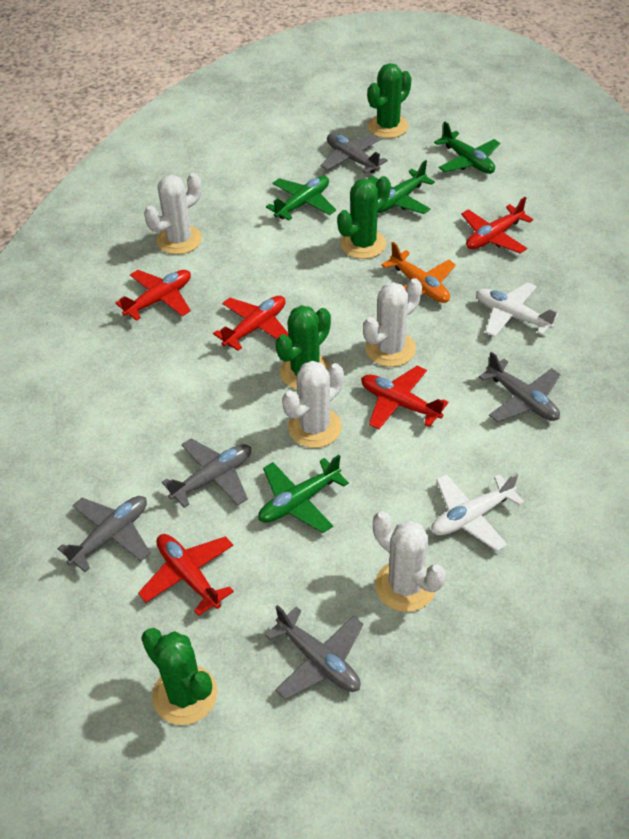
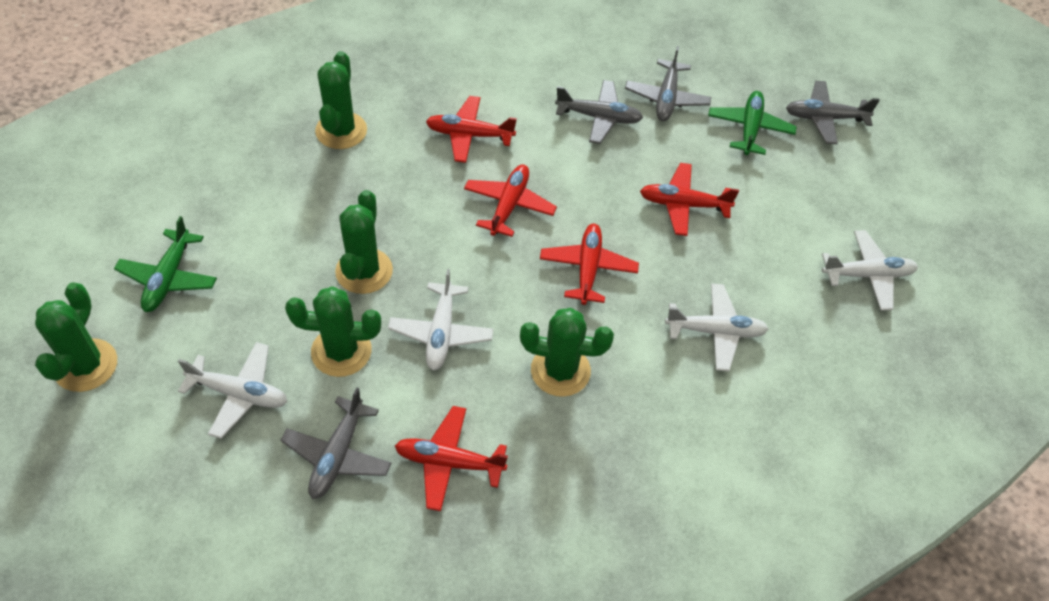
green cactus: [141,628,217,725] [275,305,331,389] [337,176,391,259] [367,63,411,138] = 4 -> [35,282,117,392] [285,286,381,377] [315,51,367,149] [335,190,393,294] [520,308,614,397] = 5
green plane: [258,455,349,533] [266,176,336,220] [367,160,435,214] [434,122,500,174] = 4 -> [114,216,217,312] [708,91,797,155] = 2
grey plane: [57,496,150,572] [162,438,251,508] [265,605,364,700] [321,133,388,174] [479,352,561,422] = 5 -> [280,387,392,499] [555,80,643,144] [625,46,711,121] [786,81,880,144] = 4
orange plane: [381,242,456,303] = 1 -> none = 0
white cactus: [144,173,202,255] [282,361,344,448] [363,278,422,367] [373,511,446,612] = 4 -> none = 0
white plane: [431,473,524,551] [476,282,559,337] = 2 -> [178,342,287,439] [388,269,494,371] [665,283,769,371] [822,230,918,311] = 4

